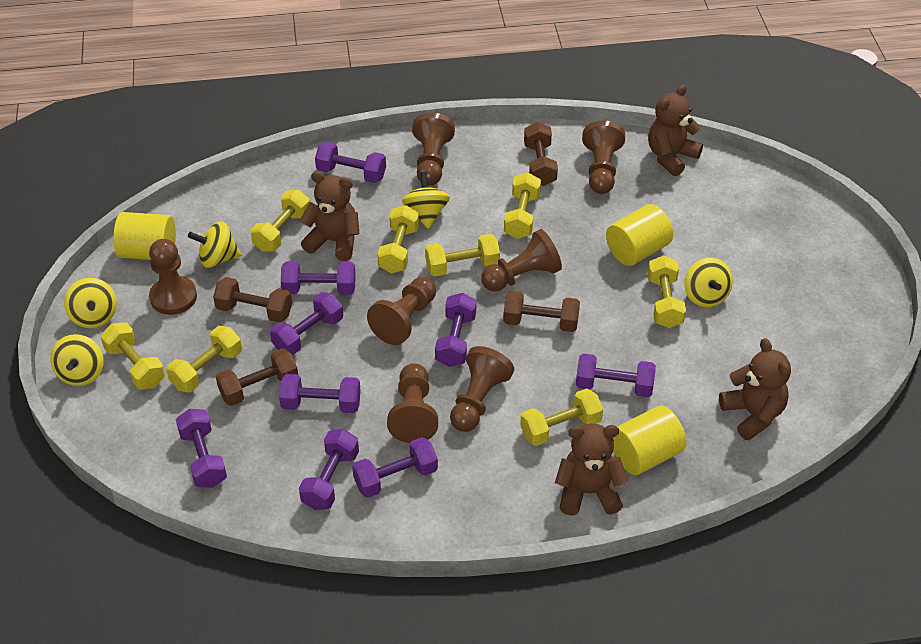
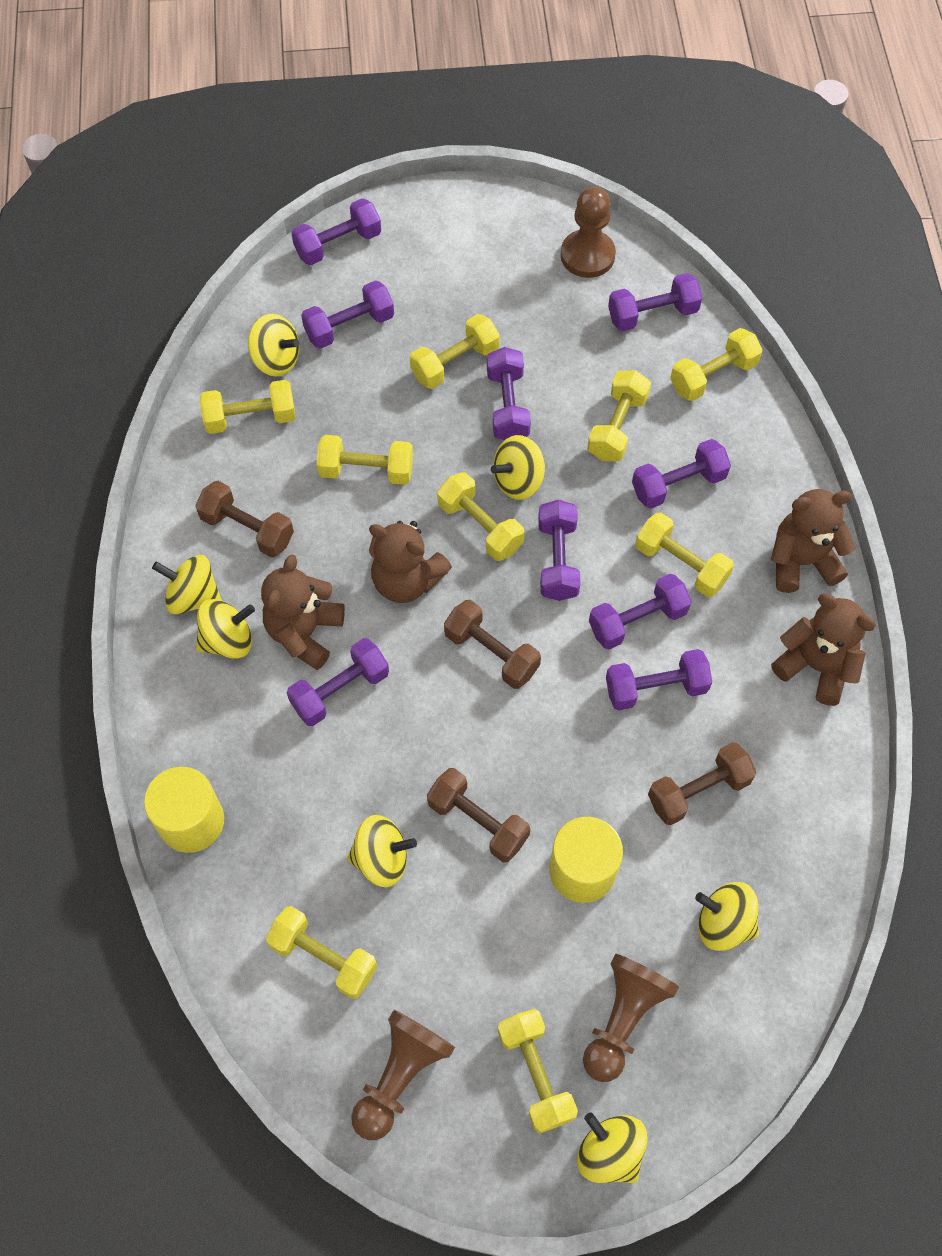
brown pawn: [149,239,197,315] [367,277,436,345] [387,363,438,443] [412,113,455,186] [450,346,514,432] [481,229,562,292] [582,121,625,194] = 7 -> [351,1010,455,1140] [561,187,616,278] [583,954,679,1082] = 3
yellow cylinder: [113,212,176,260] [606,204,673,266] [613,406,686,475] = 3 -> [144,767,224,853] [549,817,623,903] = 2
yellow dumbbell: [101,322,165,390] [166,326,242,392] [251,190,310,252] [377,205,419,273] [425,234,500,277] [504,172,541,239] [520,388,603,446] [647,255,686,328] = 8 -> [200,380,296,434] [266,906,377,999] [317,435,413,485] [410,314,500,389] [437,472,524,561] [498,1009,578,1134] [587,370,651,461] [635,513,734,597] [670,328,763,401] = 9
yellow spinning top: [50,334,104,386] [64,278,117,328] [188,222,241,268] [402,172,450,229] [685,257,733,307] = 5 -> [152,555,222,614] [196,599,255,659] [248,314,300,376] [347,815,417,887] [491,435,545,500] [577,1112,648,1183] [695,882,759,951] = 7

